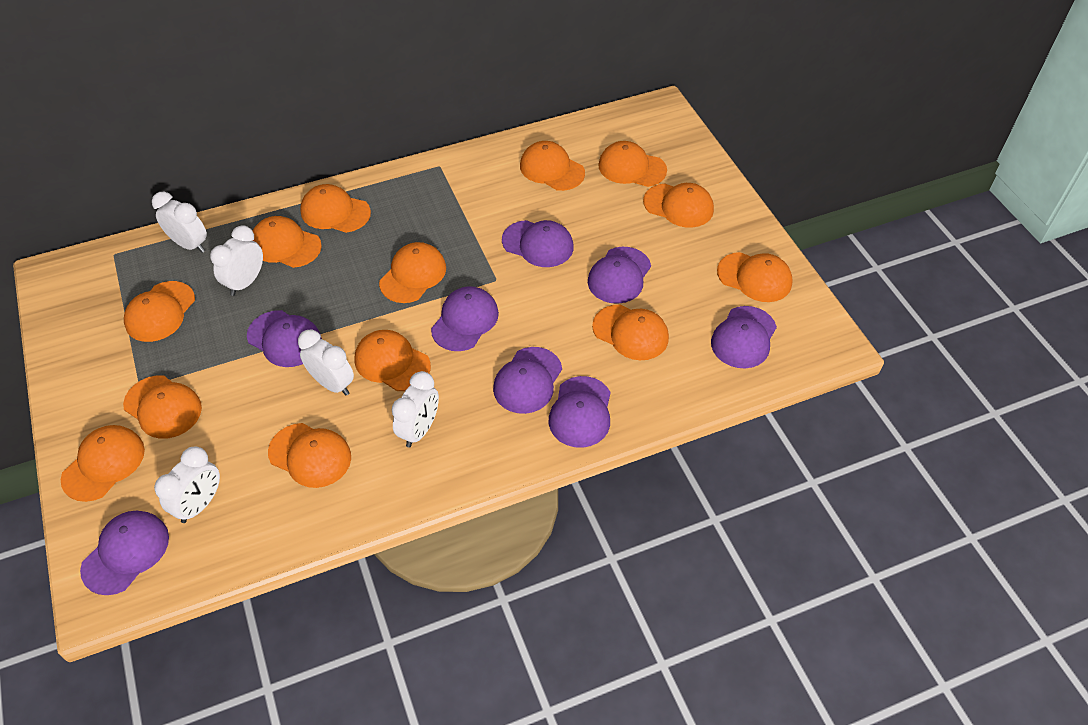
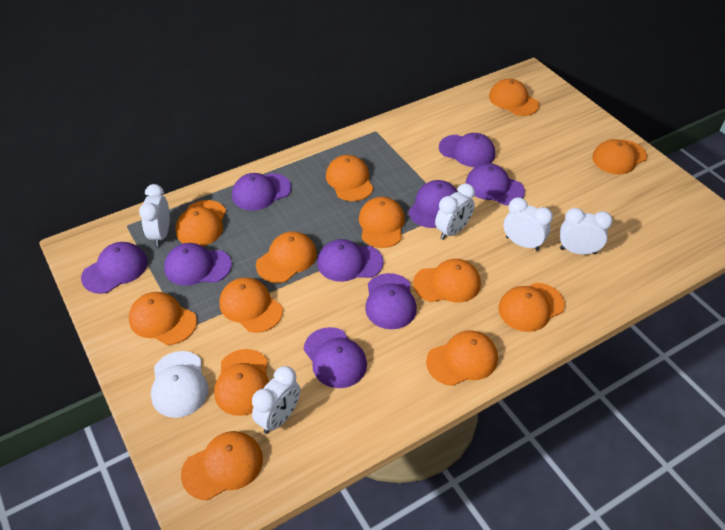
purple cap: [80,510,169,595] [247,310,322,367] [431,286,499,351] [493,347,562,414] [502,220,574,267] [549,376,611,448] [588,247,651,304] [711,306,777,368] = 8 -> [81,242,148,294] [164,243,232,286] [232,173,291,211] [304,327,367,388] [317,239,384,282] [365,273,417,329] [409,180,458,228] [439,133,495,167] [466,163,525,205] = 9
white cap: none = 0 -> [151,351,208,418] = 1

